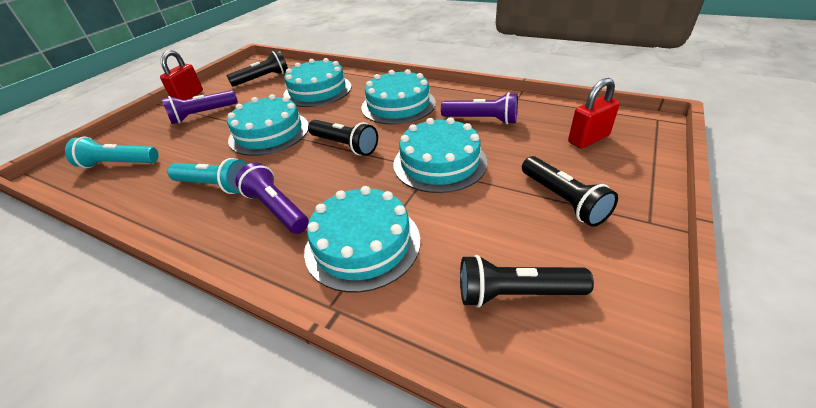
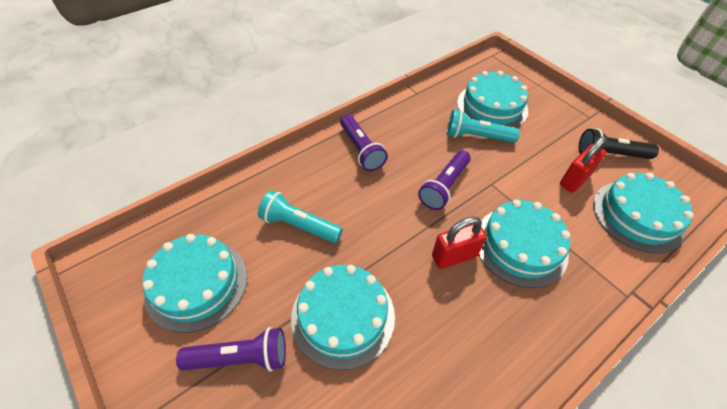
black flashlight: [227,50,288,87] [308,120,378,156] [460,255,594,307] [522,156,618,227] = 4 -> [579,129,659,159] = 1

